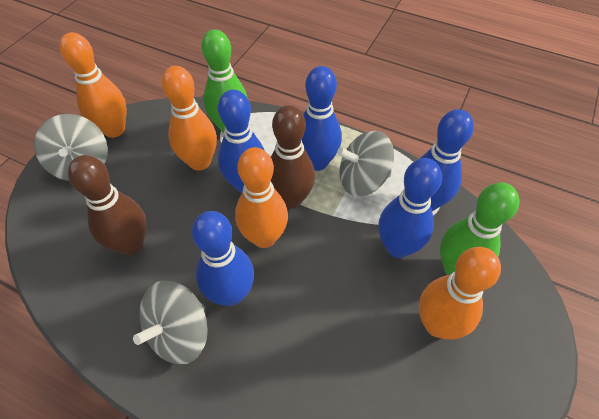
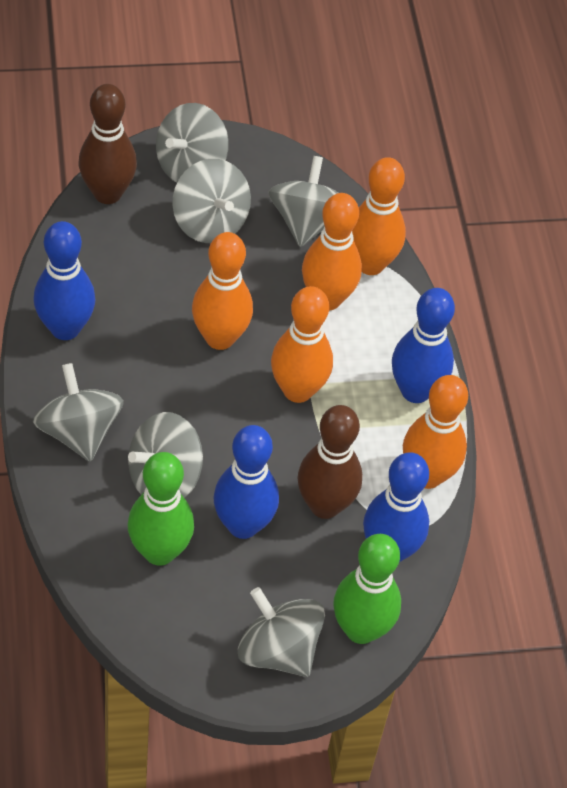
blue bowling pin: [192,211,254,306] [218,90,265,193] [302,66,342,171] [378,158,442,258] [420,109,474,211] = 5 -> [33,221,96,340] [214,425,279,539] [363,452,429,562] [392,288,455,403] = 4
grey spinning top: [34,114,108,181] [133,281,208,364] [337,131,394,196] = 3 -> [33,363,124,462] [128,412,203,498] [156,103,229,182] [172,159,251,243] [238,587,325,677] [268,156,338,247] = 6
orange bowling pin: [60,32,127,138] [162,66,217,171] [235,147,288,248] [419,247,501,340] = 4 -> [192,232,253,350] [271,286,333,403] [302,193,362,310] [352,157,406,275] [403,375,468,489] = 5

